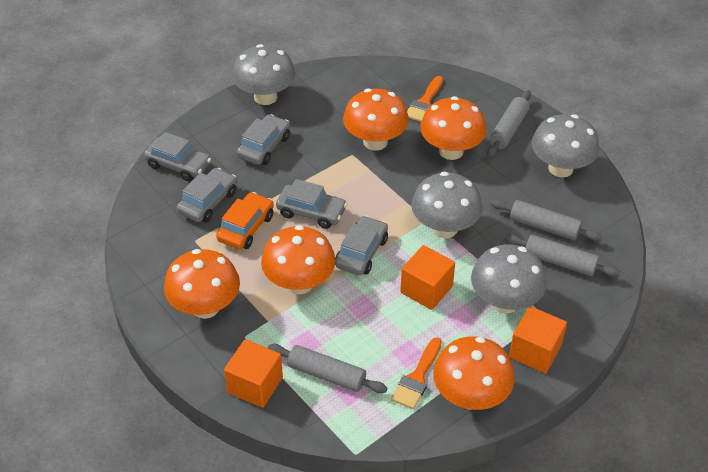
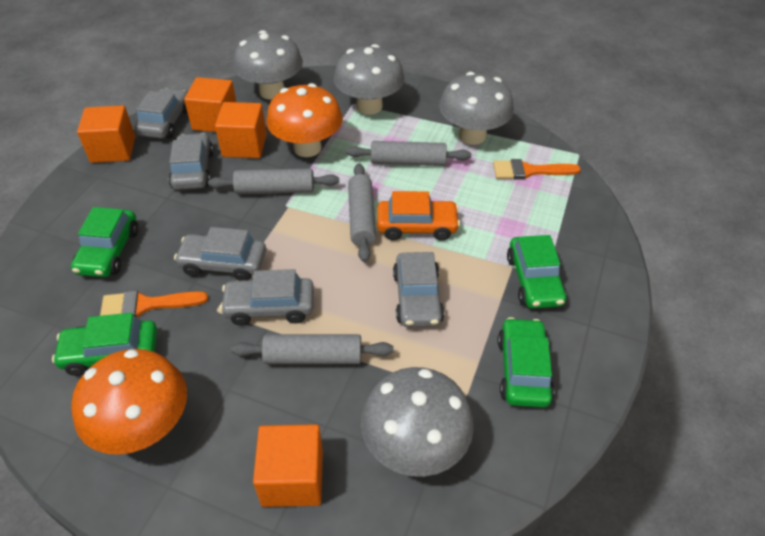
green car: none = 0 -> [52,313,157,376] [71,207,139,277] [498,317,554,408] [507,235,567,309] = 4
orange cube: [224,339,283,408] [400,245,455,310] [509,306,567,374] = 3 -> [77,105,135,163] [184,77,236,132] [215,102,267,158] [253,424,323,507] = 4
orange mushroom: [164,249,240,319] [261,225,336,295] [343,89,409,151] [420,96,487,160] [433,336,515,410] = 5 -> [71,349,187,455] [266,83,343,157] = 2

